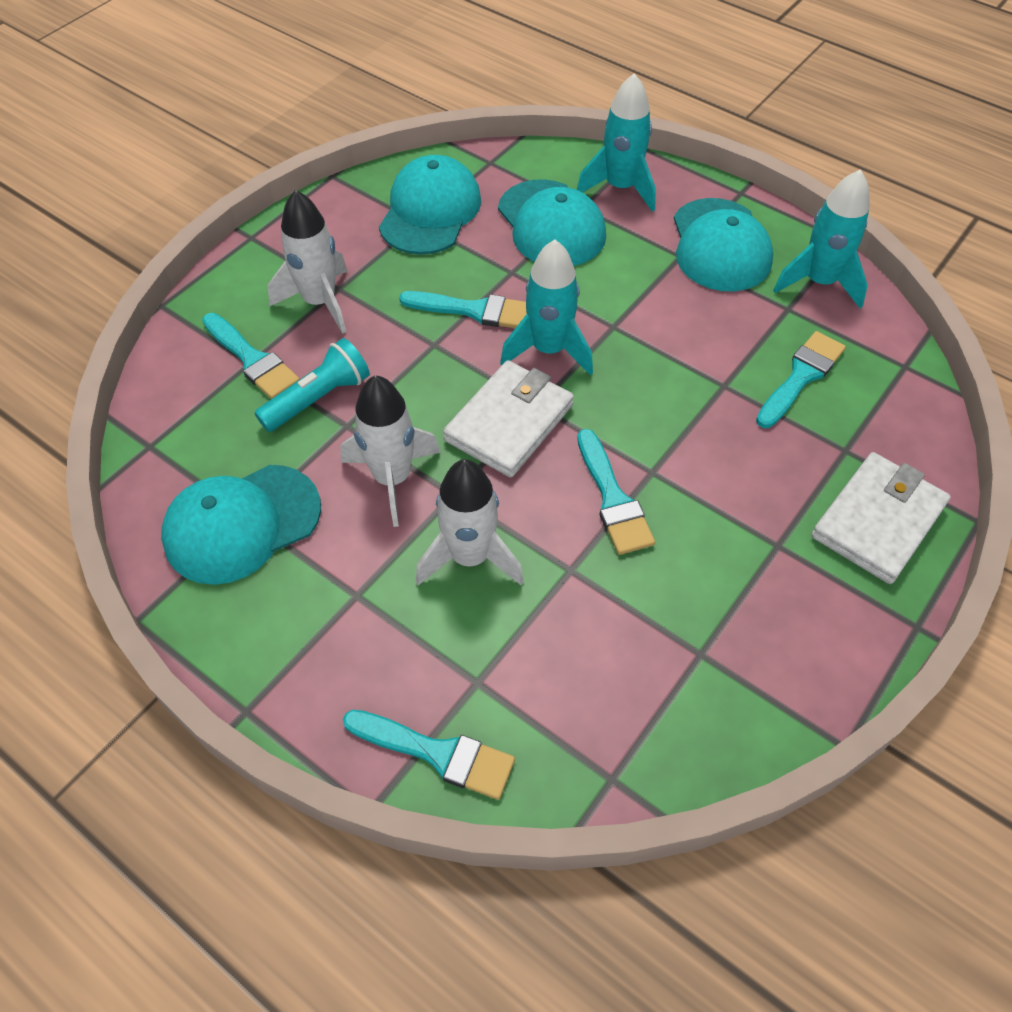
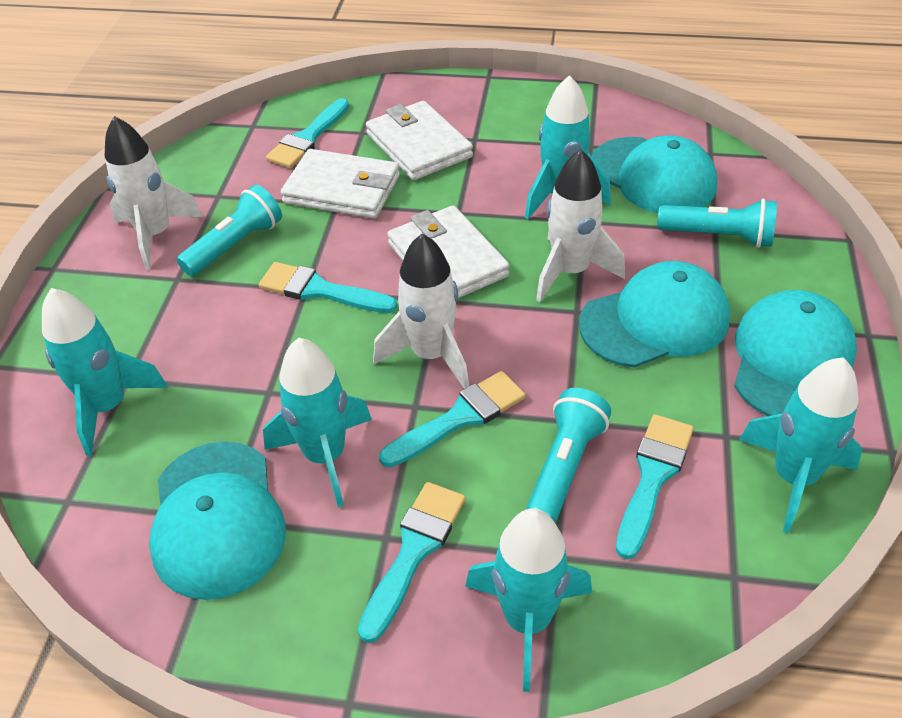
turquoise flashlight: [255,338,370,432] = 1 -> [177,185,282,276] [526,388,611,522] [657,199,777,248] = 3
turquoise rocket: [500,240,593,375] [577,73,656,212] [773,169,870,309] = 3 -> [42,288,168,456] [263,338,372,508] [465,508,592,692] [525,75,611,219] [739,357,863,533] = 5
white wallet: [443,360,574,478] [811,452,951,584] = 2 -> [281,149,400,219] [366,101,473,180] [387,205,509,298] = 3

